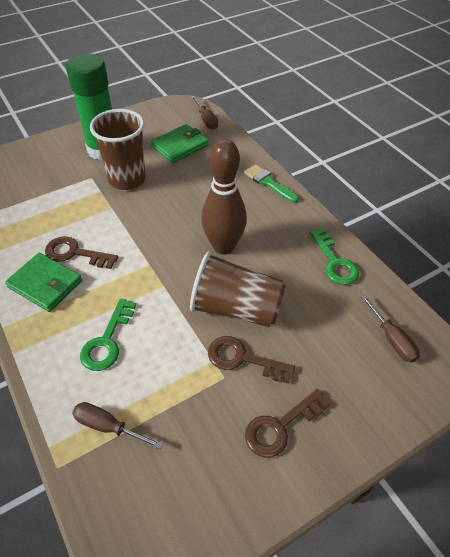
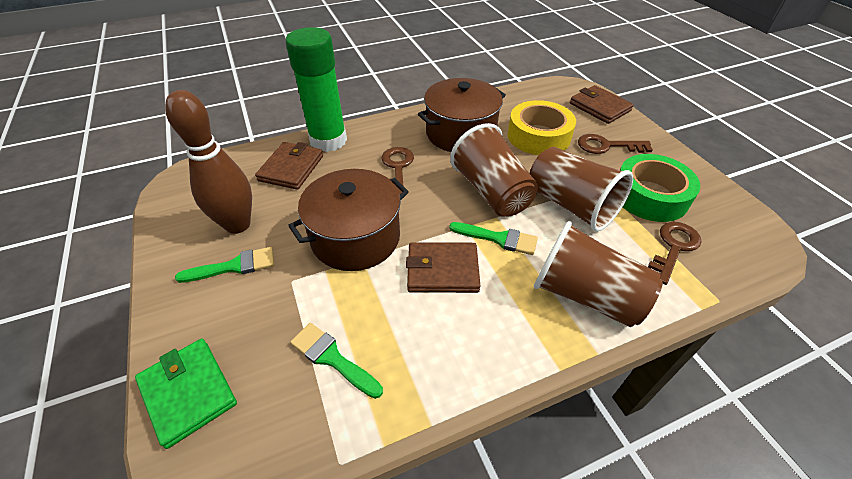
brown cup: [90,109,146,190] [190,251,286,327] = 2 -> [450,123,538,217] [530,147,633,232] [534,221,663,327] = 3
brown pot: none = 0 -> [288,169,409,271] [418,78,506,152] = 2
brown screwdriver: [72,402,163,449] [191,96,218,130] [360,294,420,363] = 3 -> none = 0
brown wallet: none = 0 -> [255,142,323,190] [406,242,480,293] [570,85,634,124] = 3
green brush: [244,164,299,203] = 1 -> [175,247,274,283] [290,323,383,399] [449,222,538,255] = 3
green key: [80,298,136,371] [309,228,360,285] = 2 -> none = 0
green tape: none = 0 -> [620,154,700,222] = 1
green wallet: [5,253,82,312] [151,124,209,163] = 2 -> [135,338,237,449] = 1
yellow tape: none = 0 -> [508,100,576,155] = 1

